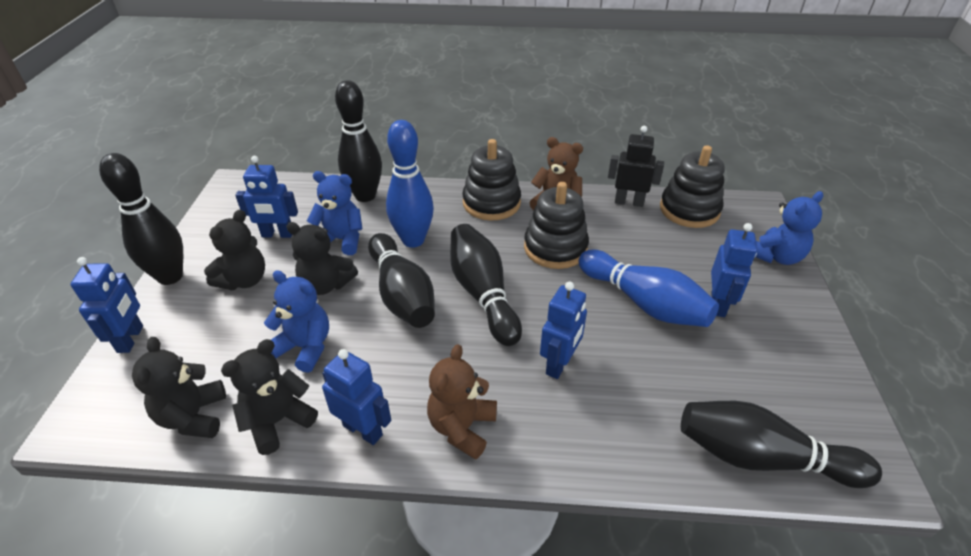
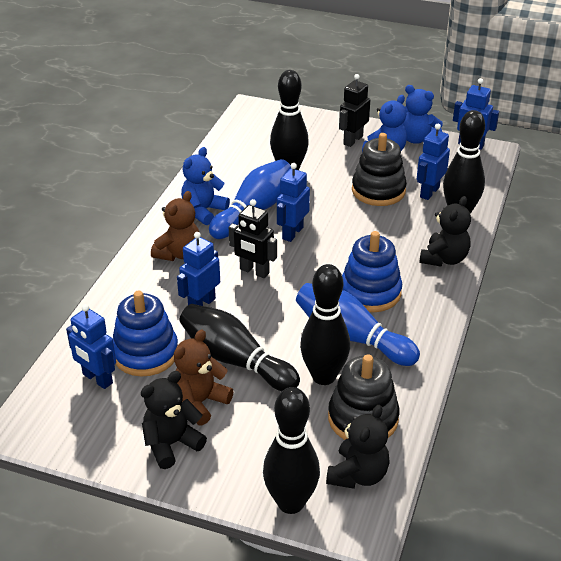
black robot: [608,126,664,207] = 1 -> [229,199,277,278] [339,74,370,147] = 2
black stacking toy: [462,139,521,221] [524,182,589,269] [660,145,725,228] = 3 -> [328,354,400,440] [352,133,407,206] = 2
black teddy bear: [132,337,226,438] [204,210,265,290] [221,339,318,455] [286,222,358,295] = 4 -> [141,371,207,469] [326,405,390,489] [419,196,471,267] = 3
blue stacking toy: none = 0 -> [113,291,178,376] [342,231,402,312] = 2

